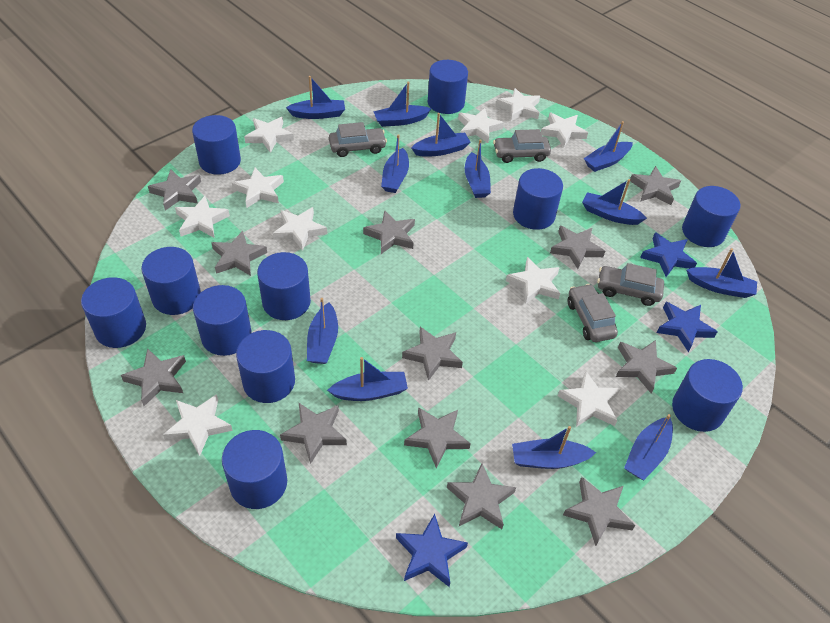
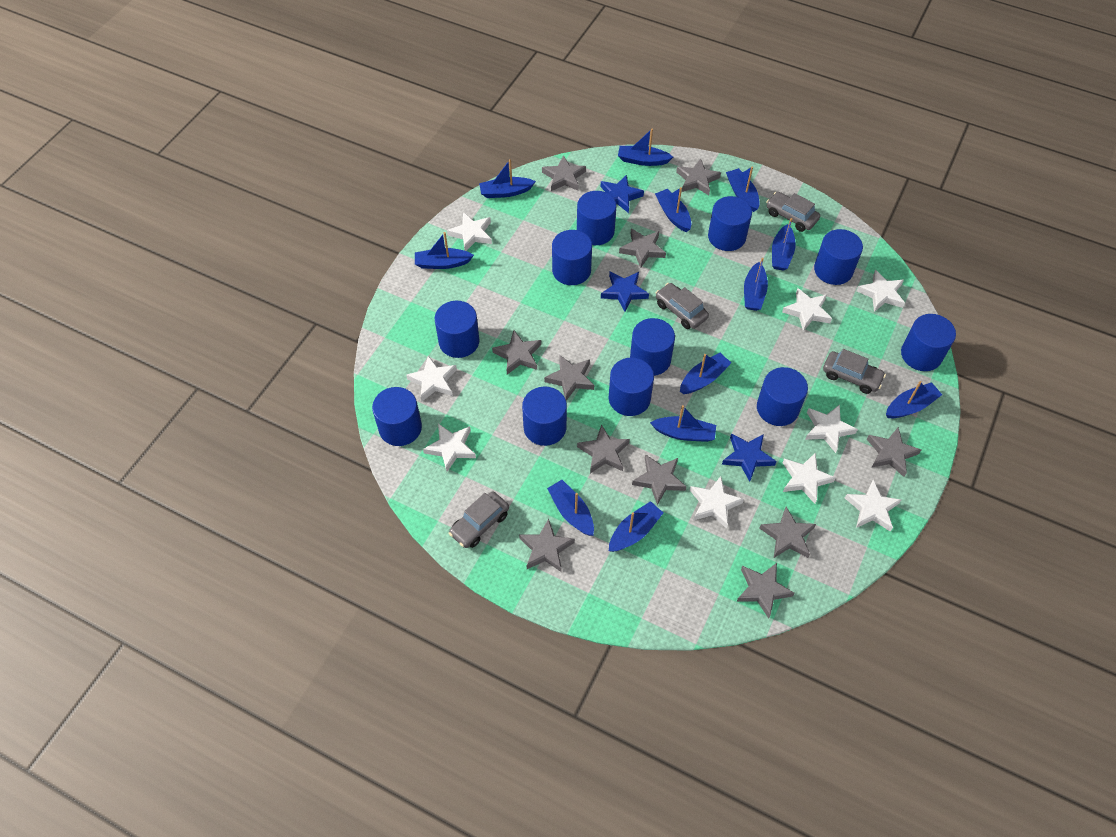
grey star: [121,348,186,406] [148,169,201,210] [211,231,267,276] [280,403,347,464] [363,210,415,254] [402,327,463,381] [404,407,471,468] [447,463,516,529] [550,226,605,269] [563,477,635,546] [616,340,677,393] [630,166,681,205] = 12 -> [492,330,541,375] [519,519,575,572] [542,155,586,191] [544,355,594,401] [577,425,630,473] [619,228,666,268] [632,454,687,505] [676,159,721,195] [736,563,794,618] [759,507,816,558] [867,427,921,477] = 11
white star: [163,394,233,456] [175,196,230,237] [232,168,284,208] [244,117,294,153] [273,207,327,251] [458,108,504,143] [496,88,540,121] [506,257,560,304] [541,113,588,147] [558,371,621,427] = 10 -> [406,356,457,402] [423,424,476,472] [447,212,492,251] [690,476,744,529] [782,288,832,331] [783,453,836,504] [805,405,858,453] [845,480,901,531] [857,270,905,312] = 9

